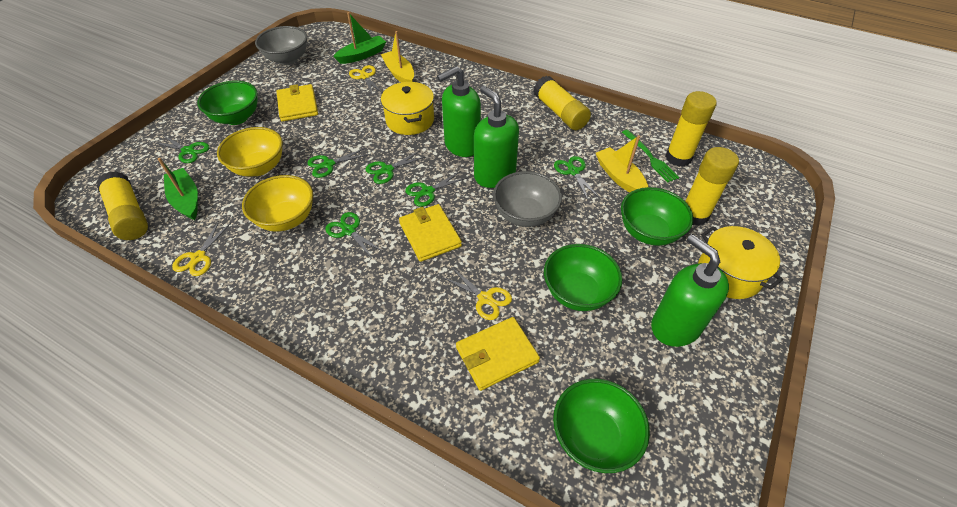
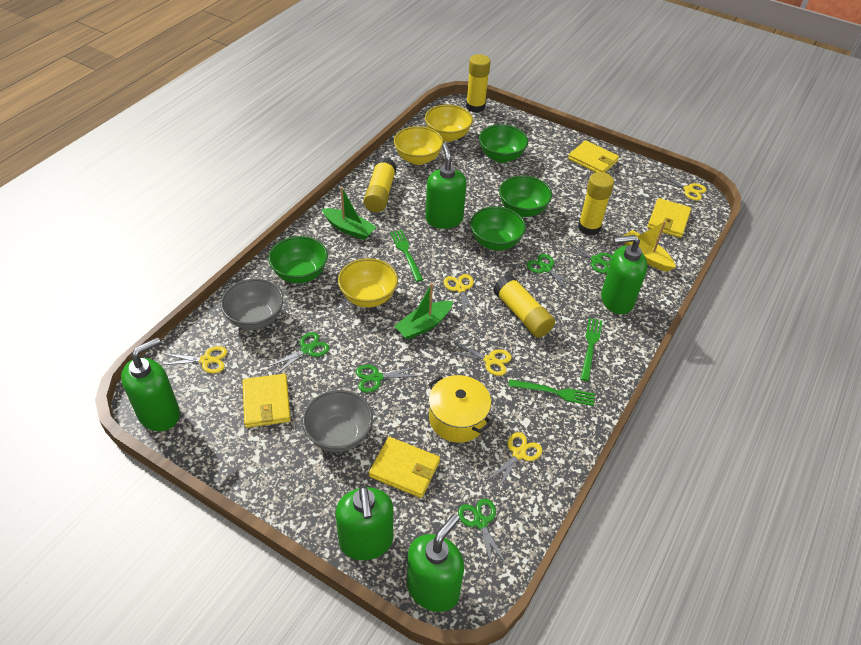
green fork: [622,130,679,182] = 1 -> [390,230,423,282] [508,379,595,406] [580,318,602,381] = 3
green scissors: [153,135,210,163] [307,148,370,178] [325,212,384,259] [366,151,427,184] [405,171,467,207] [554,156,600,200] = 6 -> [267,332,329,375] [356,365,419,393] [458,499,507,570] [527,254,578,292] [560,241,612,273] = 5
green soap dispenser: [437,66,481,157] [474,86,519,188] [651,234,729,347] = 3 -> [121,337,180,431] [336,486,393,560] [407,514,464,612] [425,143,467,229] [601,235,647,314] = 5
yellow boat: [381,31,414,82] [596,135,648,193] = 2 -> [624,221,676,272] = 1
yellow bowl: [217,127,283,177] [242,175,313,232] = 2 -> [338,258,398,307] [394,126,444,165] [425,104,473,142] = 3
yellow pot: [381,82,434,135] [698,226,783,299] = 2 -> [428,375,492,443] = 1
yellow scissors: [172,221,231,276] [349,65,382,94] [442,268,512,320] = 3 -> [161,346,227,373] [444,274,477,317] [450,342,512,376] [487,432,542,490] [655,174,707,201] = 5
yellow wallet: [276,84,318,122] [399,204,462,262] [456,317,540,391] = 3 -> [242,374,291,428] [369,437,440,498] [568,140,619,173] [647,198,691,238] = 4

